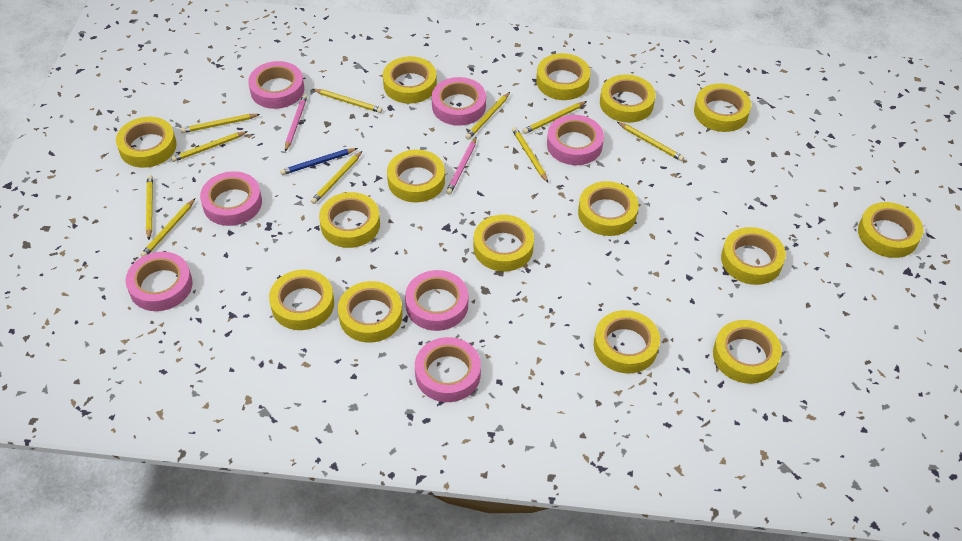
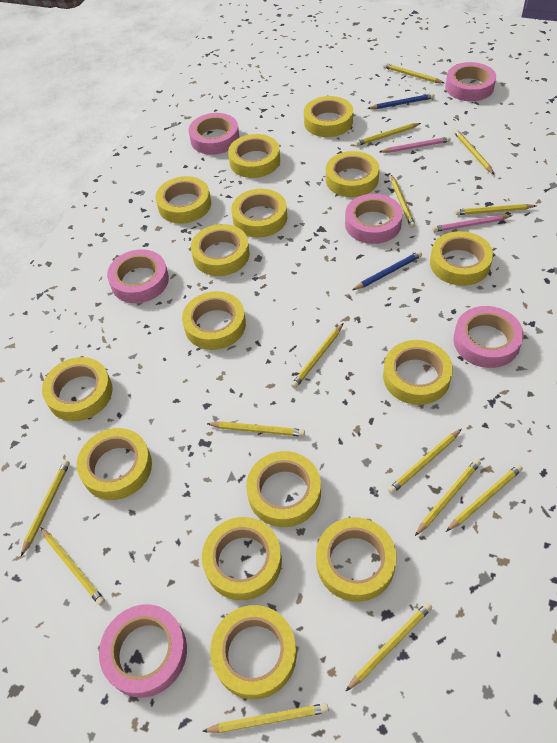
blue pencil: [280,148,358,175] = 1 -> [353,251,422,290] [367,93,435,109] = 2
pink tape: [125,252,193,311] [200,171,262,226] [248,61,304,109] [405,270,468,331] [415,337,481,402] [432,77,486,126] [547,115,604,165] = 7 -> [99,604,187,698] [107,249,169,303] [189,113,239,155] [345,194,403,244] [445,62,496,101] [453,306,524,368] = 6
yellow pencil: [140,198,196,257] [146,175,153,240] [171,131,248,162] [180,114,260,133] [311,151,362,204] [313,89,383,113] [465,92,510,140] [512,127,548,182] [523,101,587,134] [617,122,684,161] = 10 -> [21,460,70,556] [40,527,105,606] [202,703,329,733] [207,421,305,437] [291,323,343,388] [346,602,432,691] [355,123,421,146] [383,63,444,83] [388,429,462,494] [391,175,415,228] [415,459,481,536] [446,464,523,532] [454,130,494,174] [455,204,536,215] = 14

